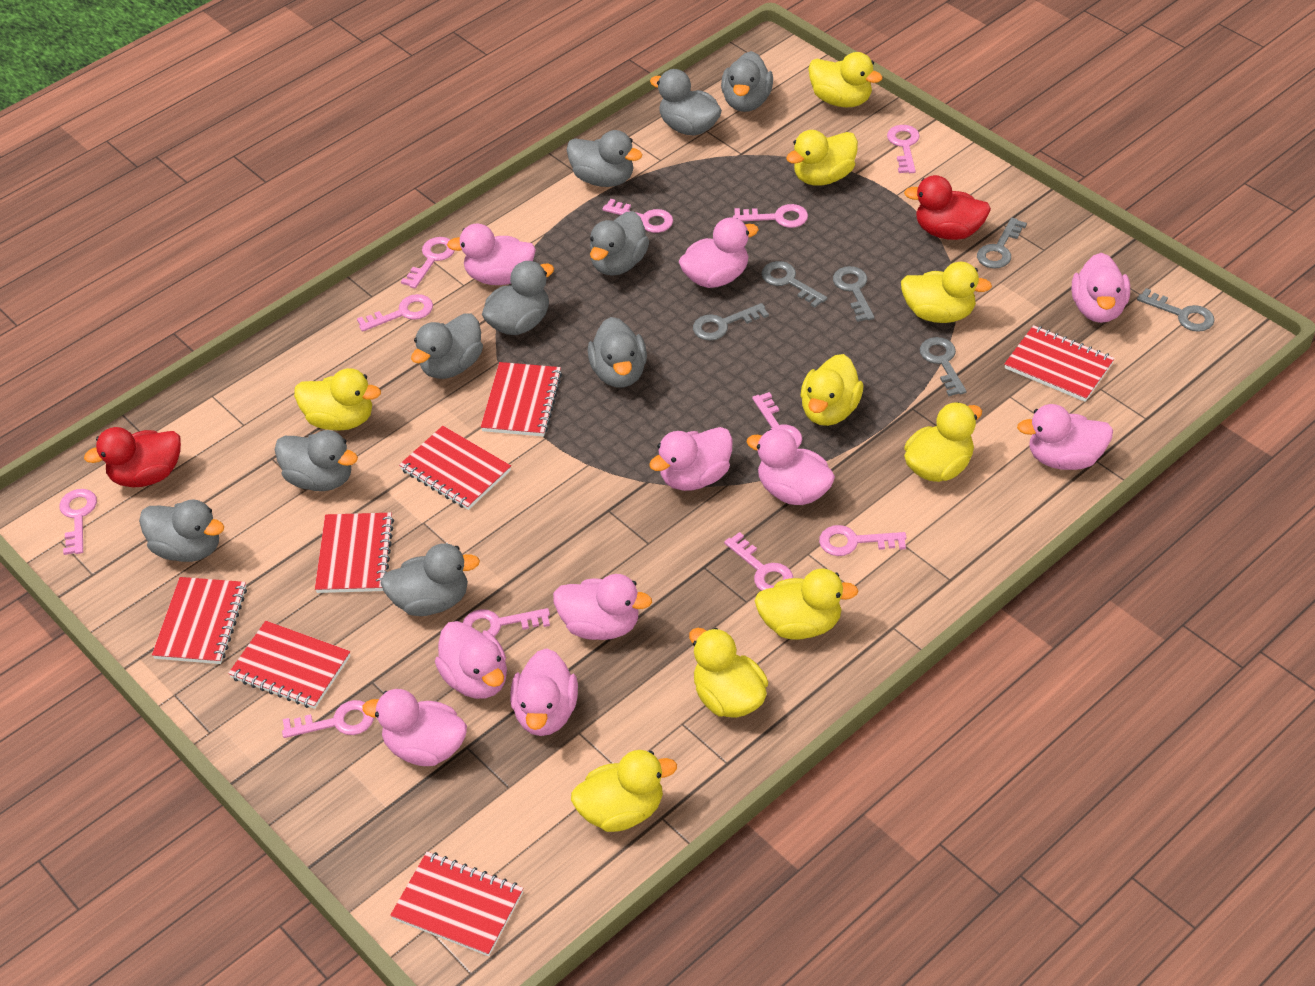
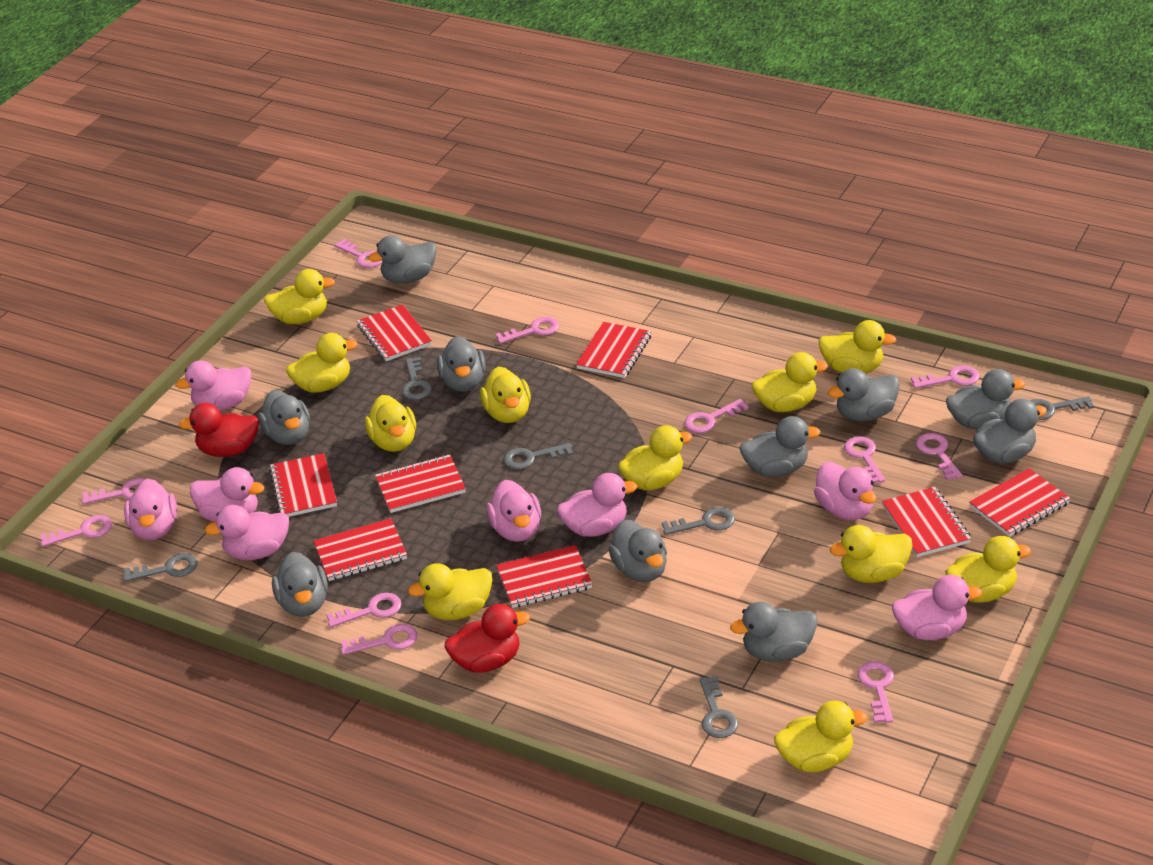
pink duck: [362,689,467,766] [435,621,507,699] [447,223,536,285] [510,648,578,736] [553,574,652,640] [649,427,733,491] [679,217,759,288] [747,429,835,505] [1017,404,1113,470] [1072,253,1130,323] = 10 -> [124,479,177,540] [175,360,251,411] [190,467,264,522] [205,505,289,560] [487,480,541,542] [557,473,637,537] [814,462,876,520] [892,575,982,640] = 8
red notebook: [152,577,247,664] [228,621,350,709] [315,513,394,593] [390,852,523,956] [399,426,511,510] [481,362,562,437] [1004,325,1115,402] = 7 -> [269,453,337,517] [314,518,407,581] [357,304,432,361] [375,455,466,513] [496,545,593,608] [576,322,651,378] [882,487,971,557] [969,468,1071,537] = 8
yellow duck: [294,368,381,431] [571,750,677,832] [689,628,768,718] [754,568,859,640] [786,130,858,186] [800,354,863,426] [808,52,883,107] [901,262,992,323] [904,402,982,482] = 9 -> [264,269,335,324] [286,333,358,393] [365,395,416,452] [408,563,492,620] [480,367,531,423] [618,425,692,491] [752,352,828,412] [774,701,868,772] [818,320,896,373] [830,525,913,583] [945,536,1031,603] = 11

